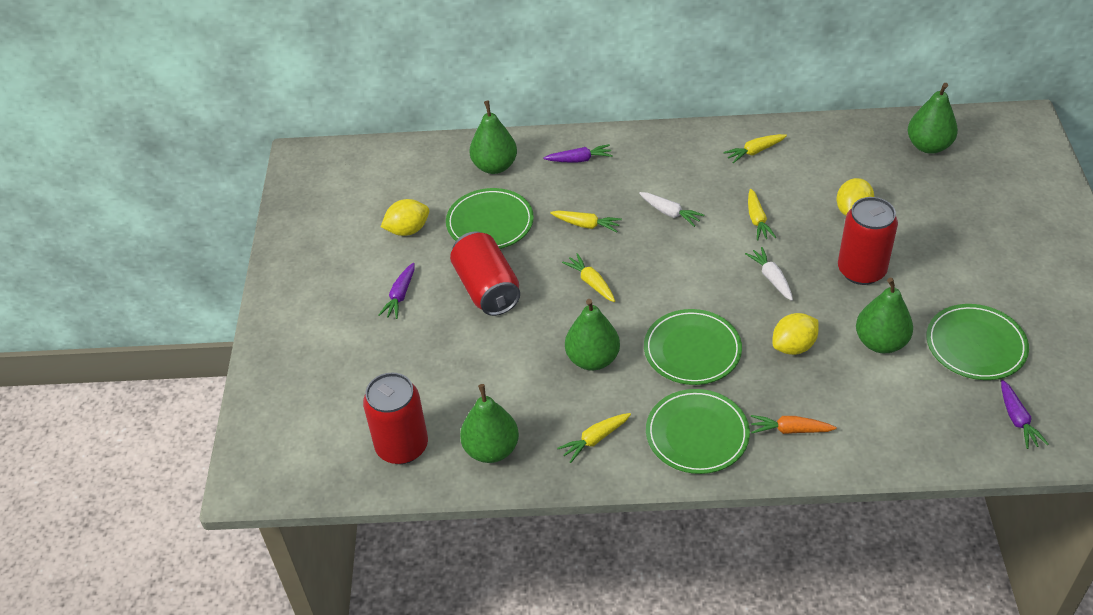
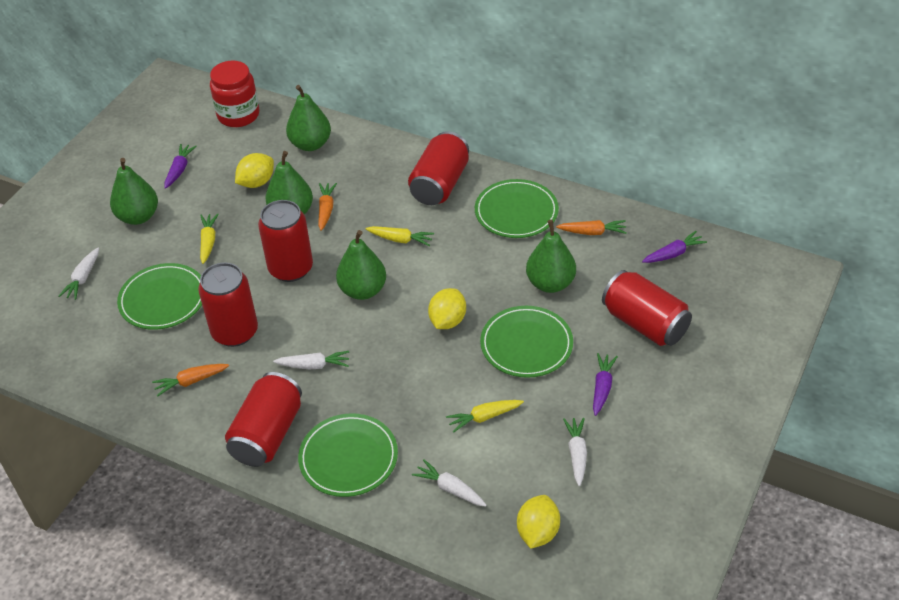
orange carrot: [751,415,837,434] = 1 -> [152,364,229,397] [318,183,337,231] [556,220,627,235] = 3
red can: [363,373,428,464] [450,232,520,316] [838,197,898,285] = 3 -> [198,262,258,347] [225,372,302,467] [258,200,313,282] [408,131,469,205] [602,270,692,346] = 5
red jar: none = 0 -> [210,61,259,127] = 1
white carrot: [639,192,704,227] [745,247,793,301] = 2 -> [59,247,99,300] [273,351,349,369] [412,459,487,507] [563,418,587,486] = 4
yellow carrot: [550,210,622,232] [557,413,631,463] [562,253,615,302] [723,134,787,163] [748,189,776,241] = 5 -> [200,214,219,264] [365,226,434,246] [446,400,524,433] = 3

